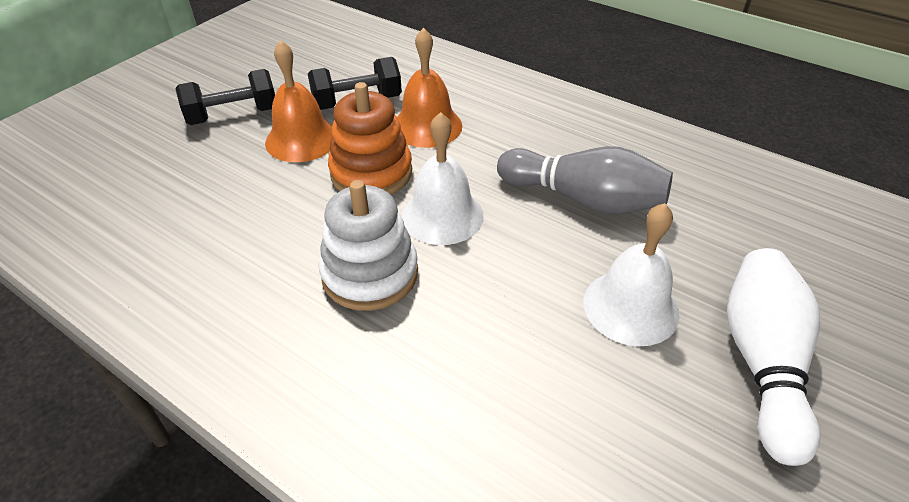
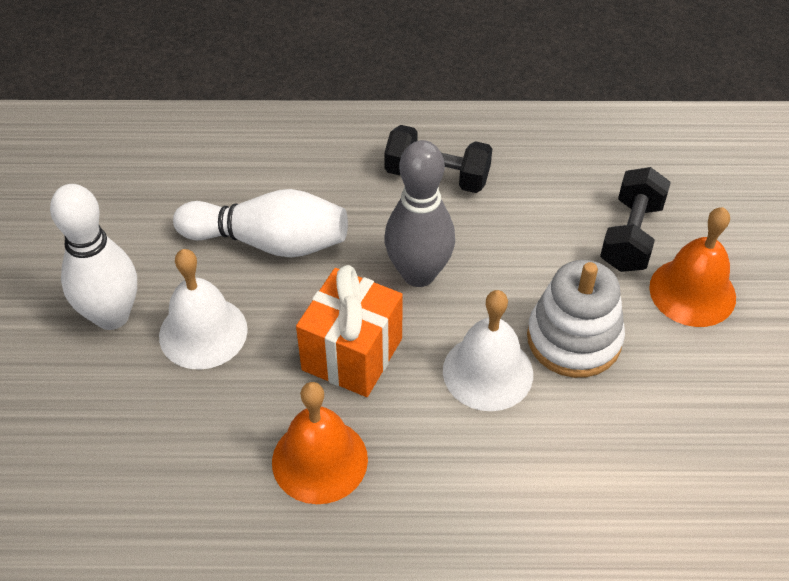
orange gift: none = 0 -> [296,265,403,397] = 1
orange stacking toy: [328,82,412,195] = 1 -> none = 0
white bowling pin: [726,248,820,466] = 1 -> [50,184,137,330] [173,189,348,258] = 2

